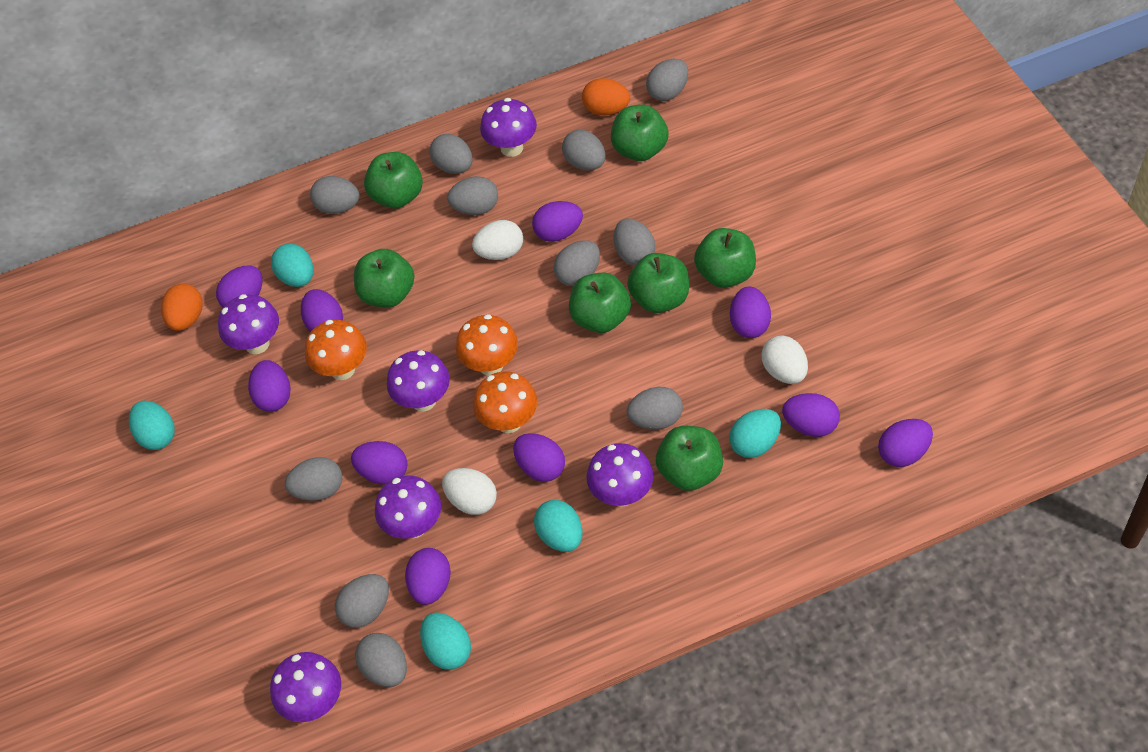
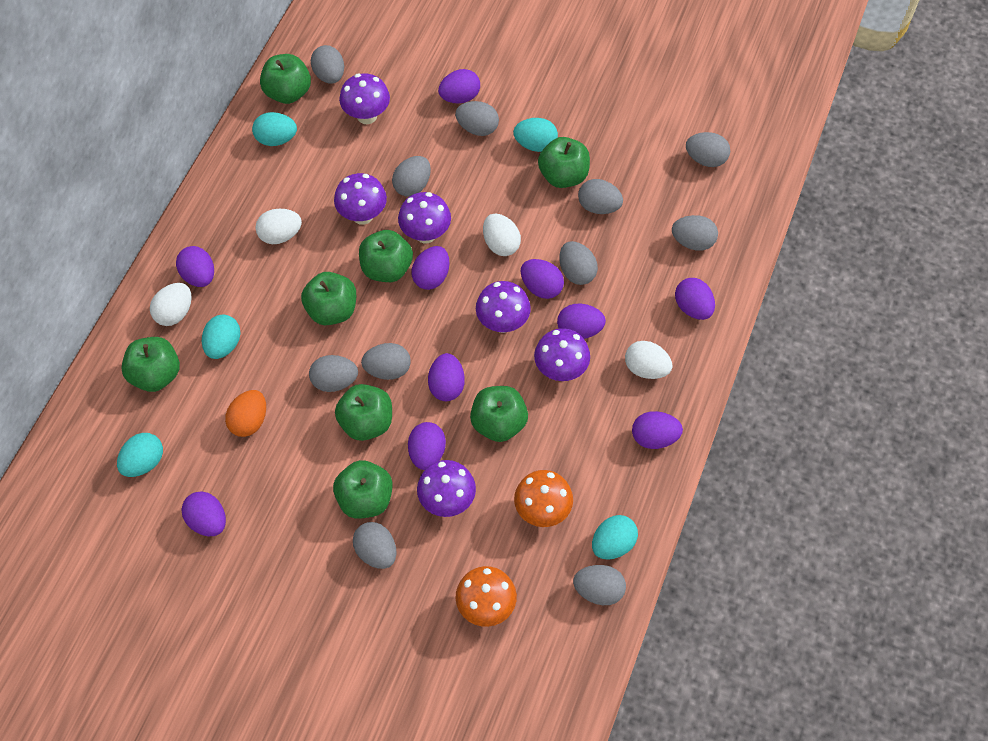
green apple: [354,249,414,308] [364,152,423,209] [569,273,631,333] [611,105,668,161] [627,253,689,313] [656,426,723,491] [694,228,756,288] = 7 -> [121,337,180,392] [260,54,311,104] [301,272,356,325] [333,460,393,519] [335,384,392,441] [359,230,413,282] [470,386,528,442] [538,137,590,188] = 8
orange egg: [161,283,203,331] [582,78,630,116] = 2 -> [225,390,266,437] = 1
orange mushroom: [305,320,367,380] [456,314,518,376] [473,371,537,433] = 3 -> [456,566,517,627] [514,470,573,527] = 2
white egg: [442,468,497,515] [472,220,523,260] [761,335,808,384] = 3 -> [150,283,192,326] [256,209,302,244] [483,214,521,256] [625,341,673,379] = 4

